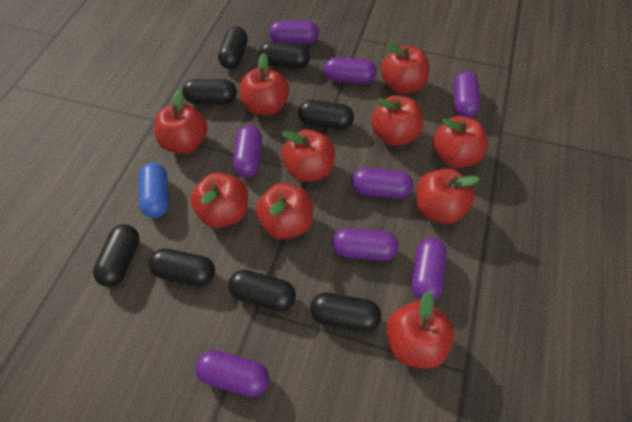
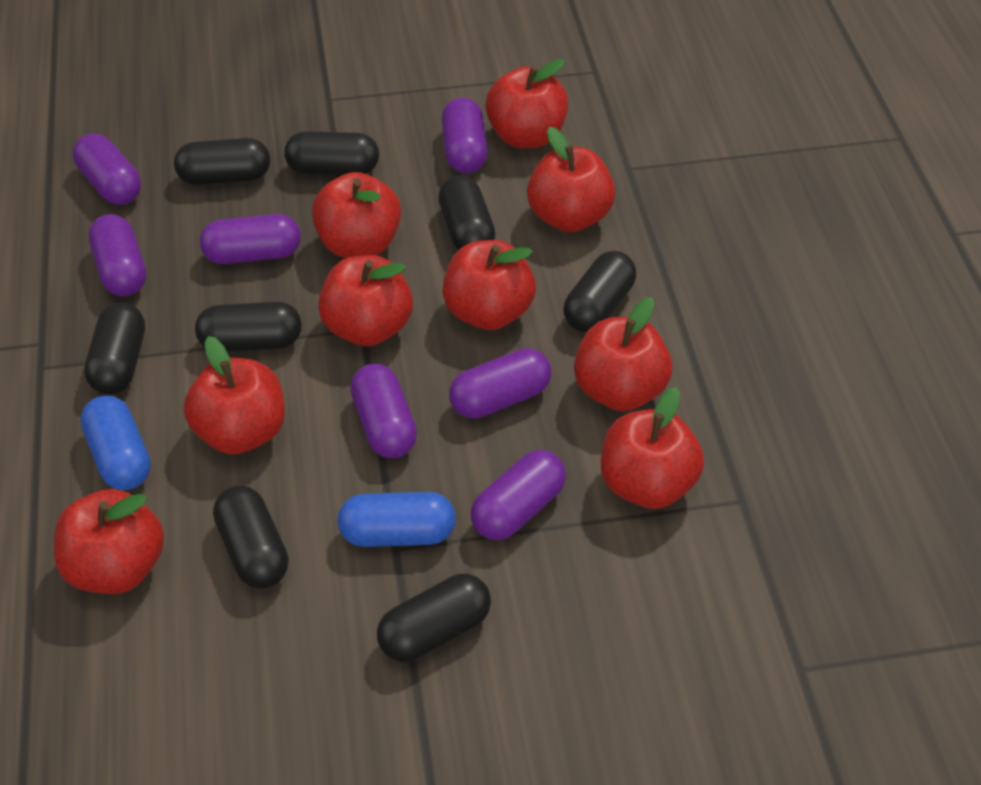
blue capsule: [139,163,169,218] = 1 -> [80,396,151,490] [337,492,456,547] = 2
purple capsule: [195,350,269,397] [233,125,262,177] [269,21,319,44] [324,57,377,84] [332,228,398,261] [352,168,413,198] [412,238,447,301] [453,71,481,118] = 8 -> [73,134,141,205] [88,214,146,296] [200,214,301,264] [350,364,417,458] [442,97,488,174] [449,348,551,419] [471,450,566,540] = 7
red apple: [155,89,208,153] [191,173,248,228] [240,53,289,115] [256,183,313,239] [282,129,335,182] [371,95,423,146] [381,44,429,94] [387,291,454,369] [416,169,480,224] [433,116,488,168] = 10 -> [54,489,164,594] [184,336,285,455] [312,172,401,258] [318,255,413,346] [442,240,536,330] [485,59,569,149] [527,127,615,232] [574,297,673,411] [601,387,704,509] = 9

